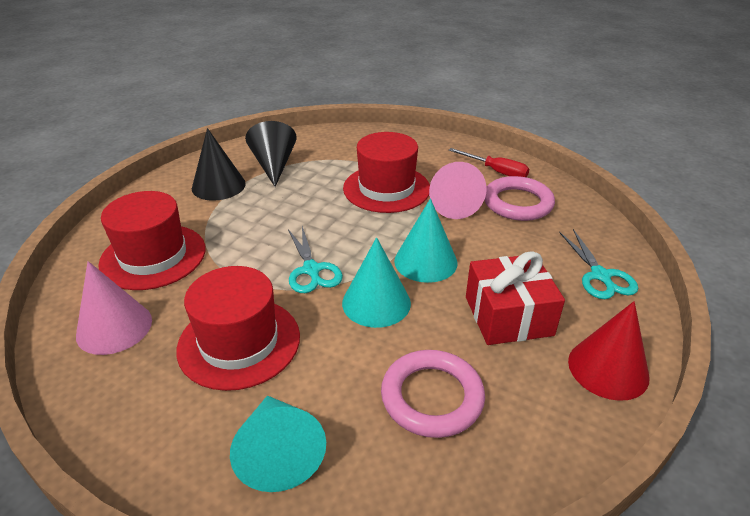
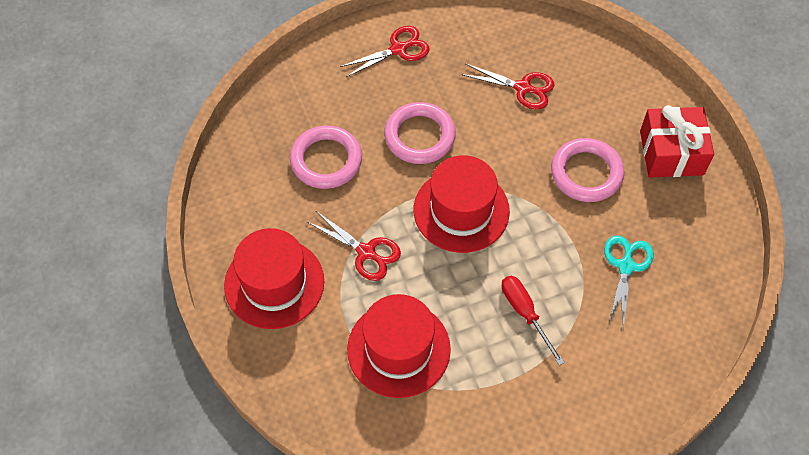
black cone: [192,128,246,201] [245,121,297,187] = 2 -> none = 0
pink cone: [76,261,152,355] [429,162,486,219] = 2 -> none = 0
pink ring: [381,350,485,438] [485,176,555,221] = 2 -> [290,125,362,189] [384,102,456,164] [551,138,624,202] = 3
red cone: [568,301,649,401] = 1 -> none = 0
red scissors: none = 0 -> [307,211,401,281] [340,26,430,77] [461,63,554,109] = 3
turquoise cone: [230,396,326,492] [342,237,411,328] [394,198,458,283] = 3 -> none = 0
turquoise scissors: [288,226,343,293] [559,229,638,299] = 2 -> [604,235,654,330] = 1

